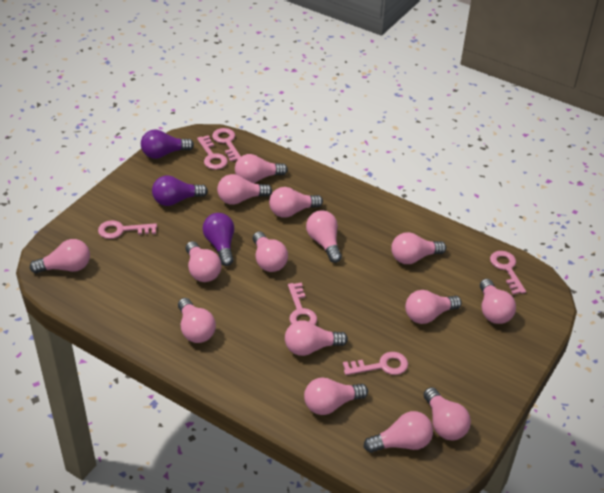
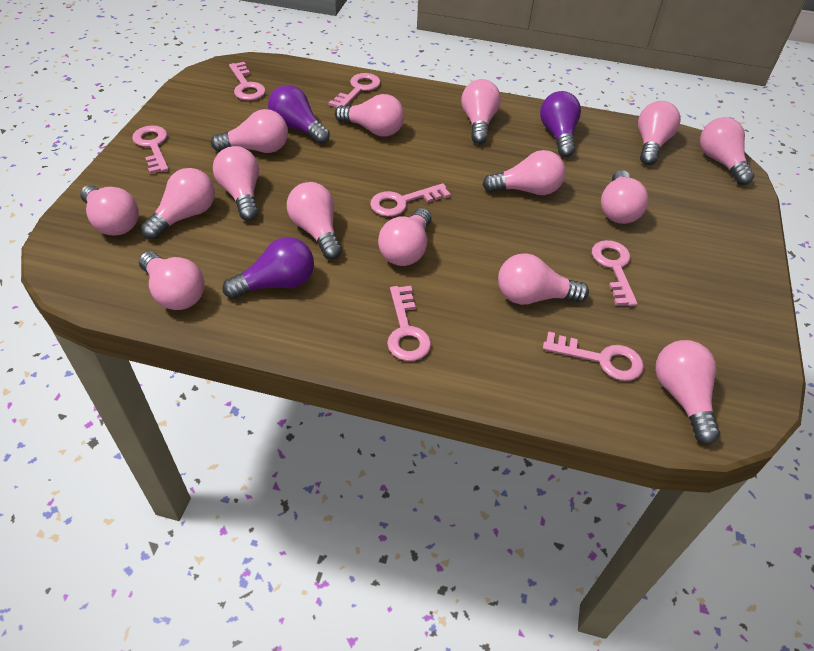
pink key: [98,220,157,239] [197,135,228,170] [212,128,241,162] [288,282,317,325] [343,352,408,375] [490,251,526,295] = 6 -> [132,125,169,174] [229,62,266,100] [329,73,381,107] [370,183,451,217] [387,286,431,361] [543,331,644,381] [592,240,638,306] = 7

